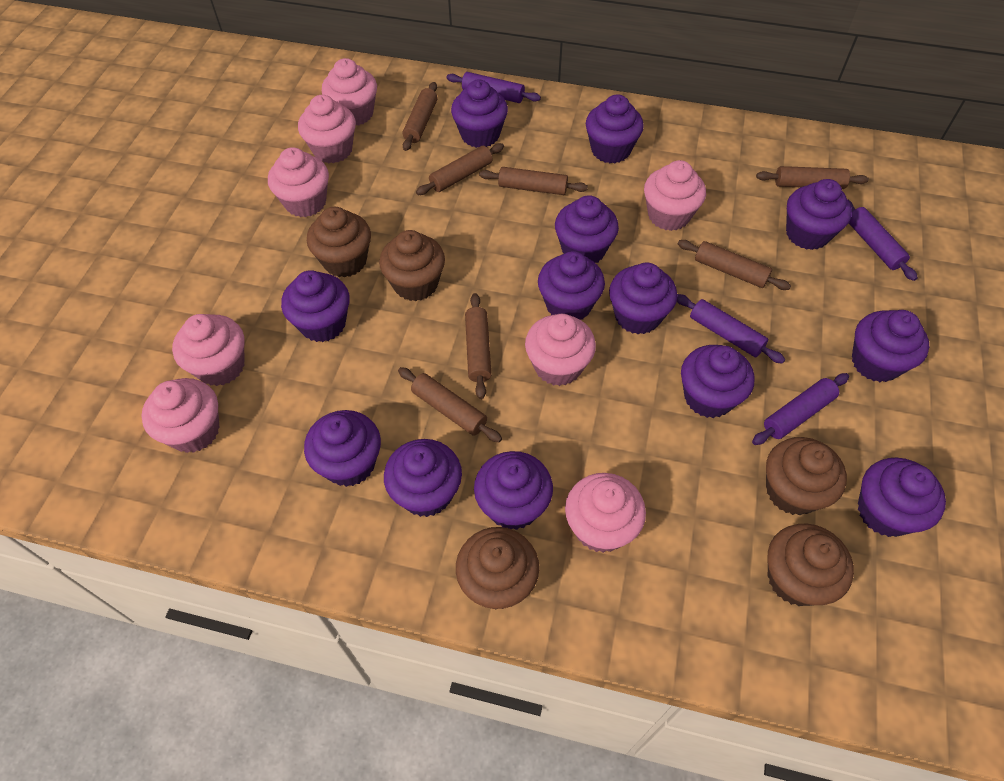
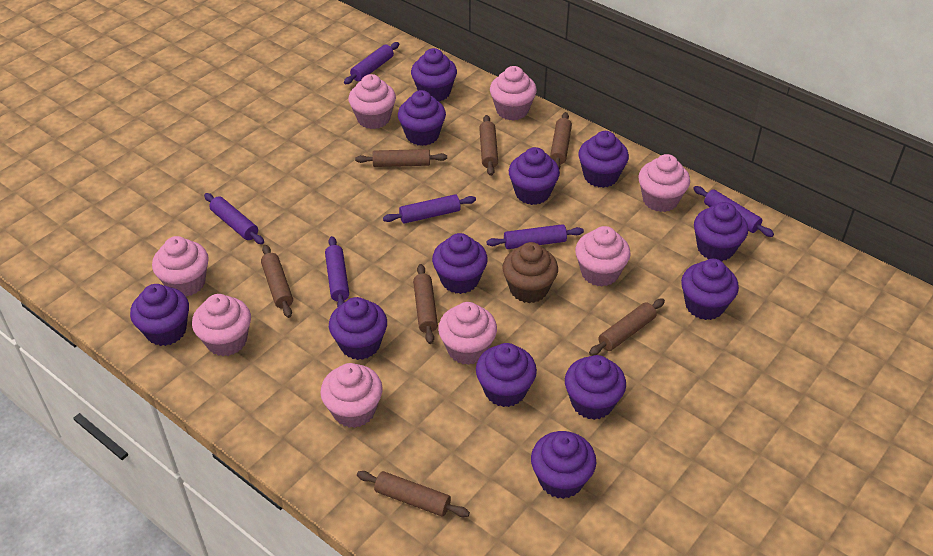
brown cupcake: [307,207,371,278] [379,230,445,301] [456,527,539,610] [766,437,847,515] [767,524,854,606] = 5 -> [502,242,558,303] = 1
purple cupcake: [281,270,350,342] [304,410,381,487] [384,439,462,517] [451,79,508,148] [474,451,553,530] [538,251,605,320] [555,195,619,263] [586,94,644,163] [609,263,677,334] [681,345,755,418] [786,179,852,250] [852,310,929,382] [858,457,946,537] = 13 -> [130,284,189,346] [329,297,387,360] [398,90,446,146] [411,48,457,101] [432,233,488,294] [476,343,537,407] [509,147,560,205] [531,431,596,499] [565,355,626,420] [578,131,629,188] [681,259,739,320] [694,202,748,261] = 12
purple rolling pin: [446,72,541,103] [677,294,785,364] [752,373,849,445] [847,199,918,281] = 4 -> [204,193,264,244] [325,236,349,307] [344,42,399,84] [383,194,476,224] [486,224,584,249] [693,186,774,237] = 6

